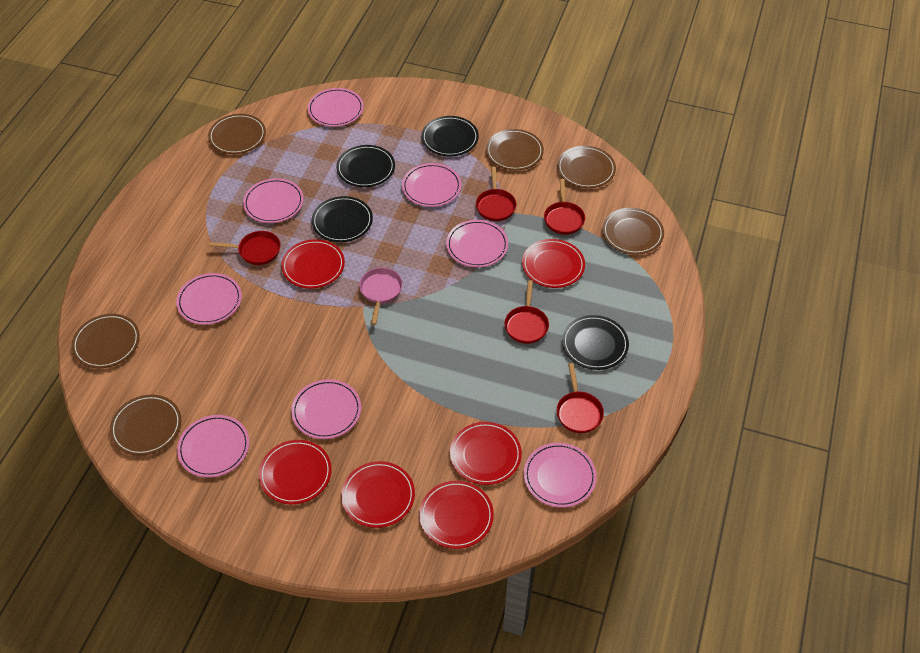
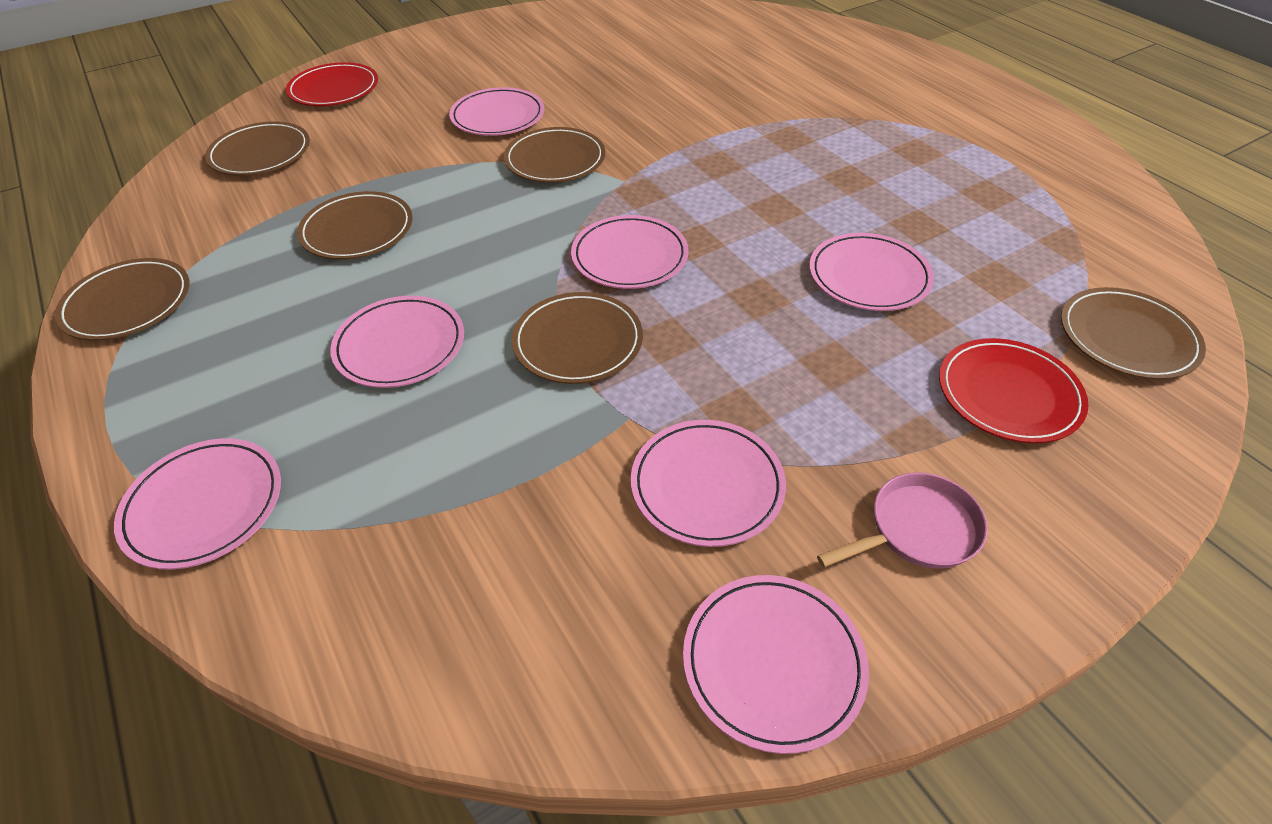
black plate: [312,196,373,242] [336,145,395,187] [421,116,479,156] [562,315,629,370] = 4 -> none = 0
pink plate: [176,273,242,325] [177,415,249,478] [243,178,304,223] [291,379,361,439] [308,88,364,127] [402,163,461,207] [446,220,508,267] [524,443,597,508] = 8 -> [114,438,281,570] [330,296,464,388] [449,87,544,136] [571,215,689,289] [631,420,786,547] [683,575,869,754] [809,233,934,311] = 7
red pan: [209,231,281,265] [476,167,516,221] [505,280,549,344] [544,179,585,235] [557,363,604,433] = 5 -> none = 0
red plate: [259,440,332,504] [281,239,345,288] [341,461,415,528] [419,481,494,549] [450,422,522,485] [522,239,585,288] = 6 -> [286,62,378,106] [939,338,1089,443] = 2

